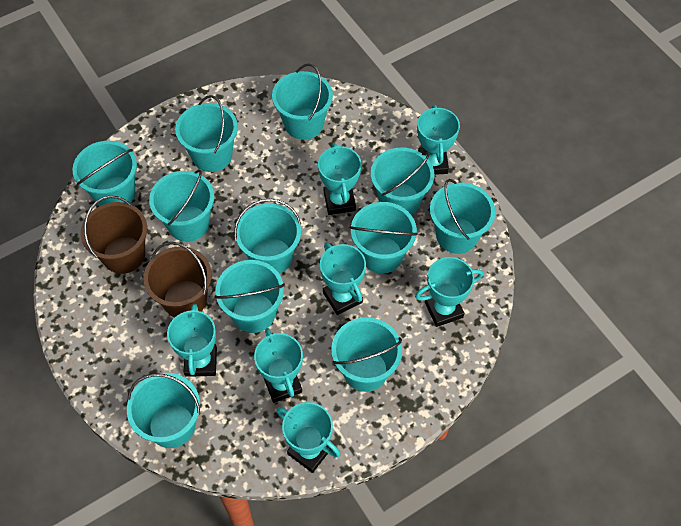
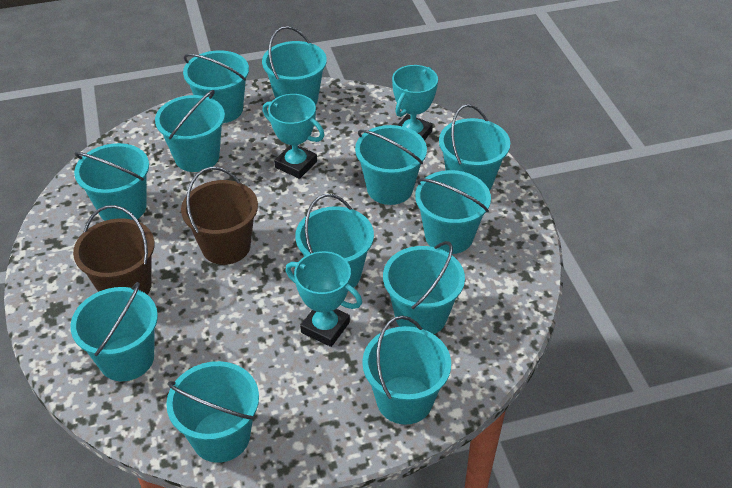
turquoise bucket: [72,141,137,206] [127,373,200,448] [149,170,214,242] [175,95,238,172] [215,260,285,333] [234,198,301,274] [272,64,333,140] [331,317,402,392] [350,202,418,274] [371,147,434,215] [430,179,495,254] = 11 -> [70,282,158,381] [74,143,149,221] [155,90,225,172] [166,361,259,463] [183,50,249,123] [262,26,327,106] [295,194,374,288] [355,125,427,205] [362,316,451,425] [383,241,465,334] [415,170,491,254] [439,104,510,191] = 12
turquoise trophy: [167,304,217,377] [254,328,303,403] [276,402,341,473] [318,143,361,215] [320,242,366,315] [415,257,483,327] [417,105,460,175] = 7 -> [263,94,325,179] [286,251,362,347] [392,65,438,141] = 3

